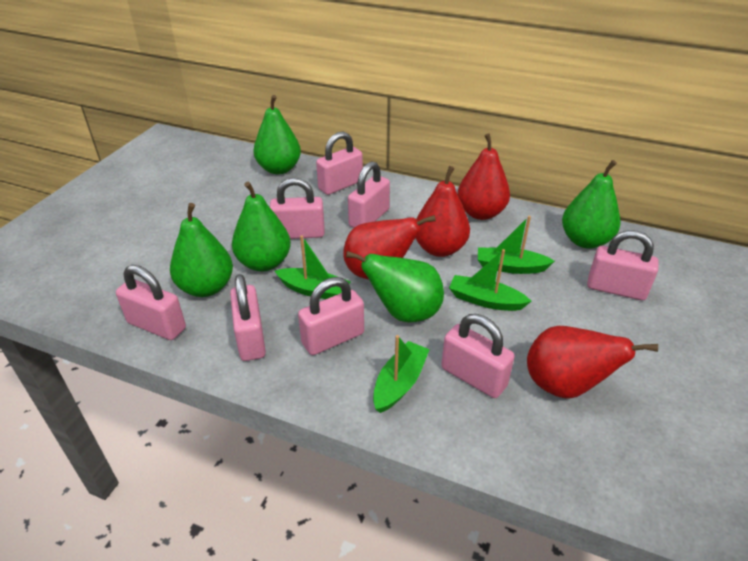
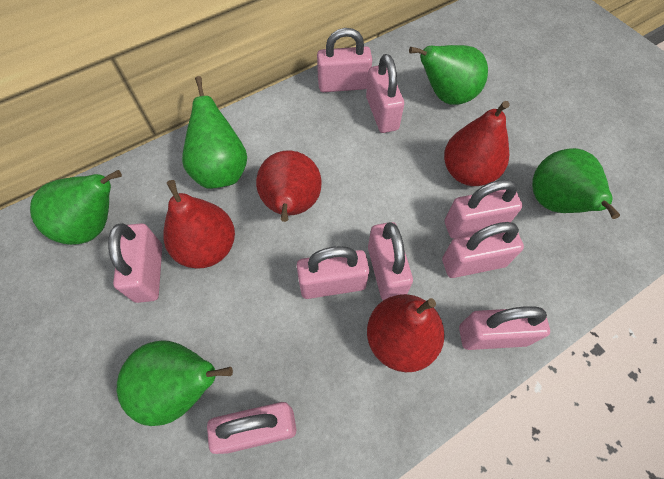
green boat: [275,235,351,299] [373,335,430,413] [449,249,532,311] [478,216,555,274] = 4 -> none = 0
pink padlock: [116,265,186,340] [230,274,266,361] [270,178,325,239] [298,277,364,355] [316,132,363,195] [348,161,390,228] [441,314,515,398] [587,230,658,300] = 8 -> [108,223,162,303] [207,402,296,454] [297,246,369,299] [317,28,372,92] [366,54,404,133] [368,222,413,300] [442,222,524,278] [445,179,522,239] [459,306,550,350] = 9

